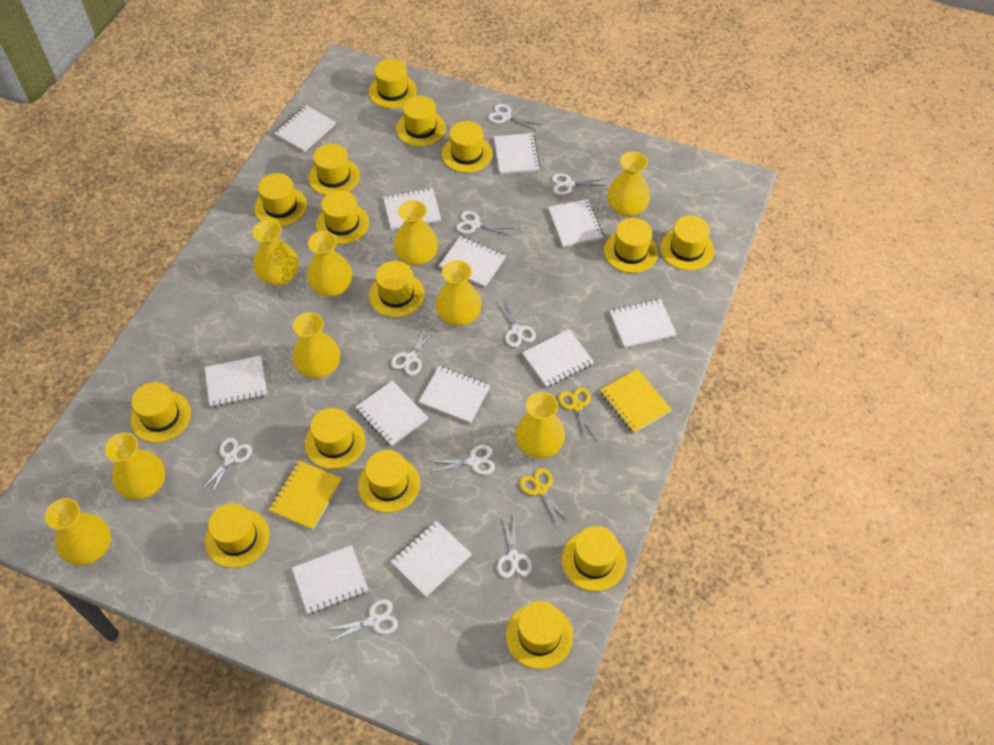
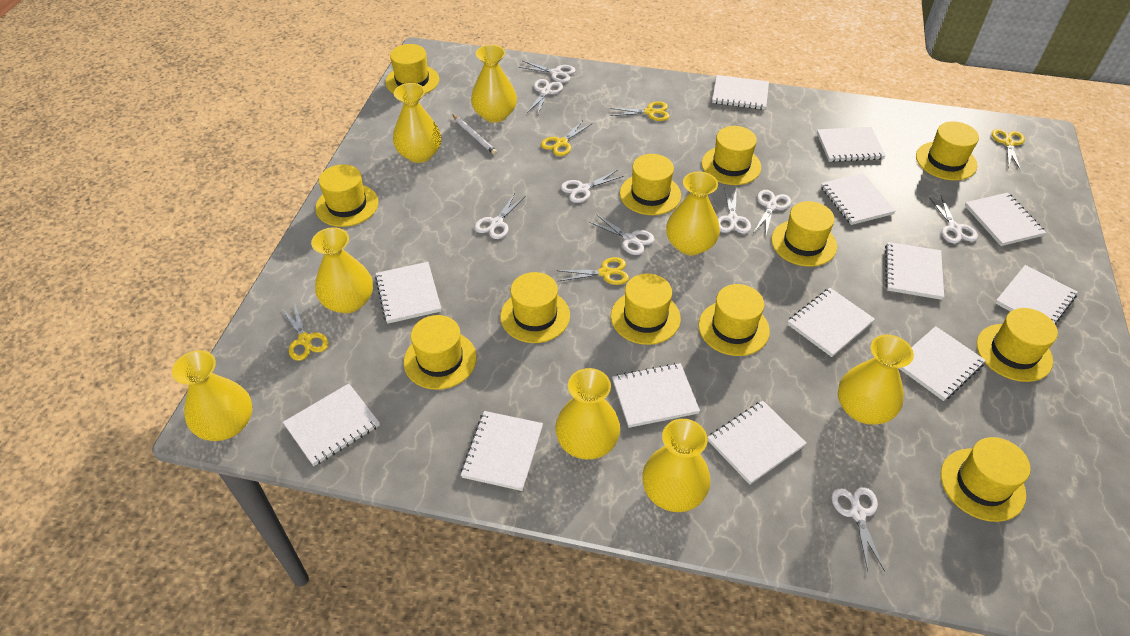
white notebook: [205,356,267,407] [274,106,336,152] [292,545,368,615] [355,381,428,447] [383,188,441,230] [391,521,471,597] [418,366,490,424] [439,236,506,288] [494,133,541,174] [522,329,594,388] [548,199,604,247] [610,299,676,348] = 12 -> [283,383,380,466] [375,262,441,324] [461,411,543,491] [612,363,700,428] [707,401,807,485] [712,75,769,110] [787,288,875,357] [817,127,886,162] [821,173,896,225] [885,242,944,300] [899,326,986,401] [965,193,1046,246] [995,265,1078,325] = 13
white pencil: none = 0 -> [453,115,497,155] = 1
yellow hat: [130,382,191,443] [205,503,270,568] [254,173,307,227] [305,408,366,469] [308,144,360,196] [316,190,369,244] [358,450,420,513] [369,59,417,109] [369,261,425,317] [396,96,446,147] [442,121,492,173] [506,601,573,669] [562,526,627,591] [604,218,658,273] [660,216,714,271] = 15 -> [315,164,378,227] [385,44,439,94] [404,315,477,390] [500,272,570,343] [611,273,681,345] [620,154,681,215] [699,284,770,356] [702,126,761,185] [771,201,837,267] [916,121,979,180] [941,437,1031,522] [977,308,1058,382] = 12
yellow notebook: [269,460,342,530] [600,369,672,433] = 2 -> none = 0
yellow scissors: [519,468,570,527] [558,387,597,443] = 2 -> [281,303,328,361] [541,120,591,156] [556,257,629,285] [609,101,670,121] [992,129,1025,171] = 5
yellow vase: [45,498,111,566] [105,433,165,500] [252,220,299,286] [292,312,340,378] [307,231,352,297] [394,200,438,266] [435,260,482,326] [515,392,565,459] [607,151,650,217] = 9 -> [172,350,252,441] [311,227,373,313] [393,83,441,163] [471,45,517,123] [555,368,620,459] [642,419,711,512] [666,171,720,255] [838,335,914,425] = 8

